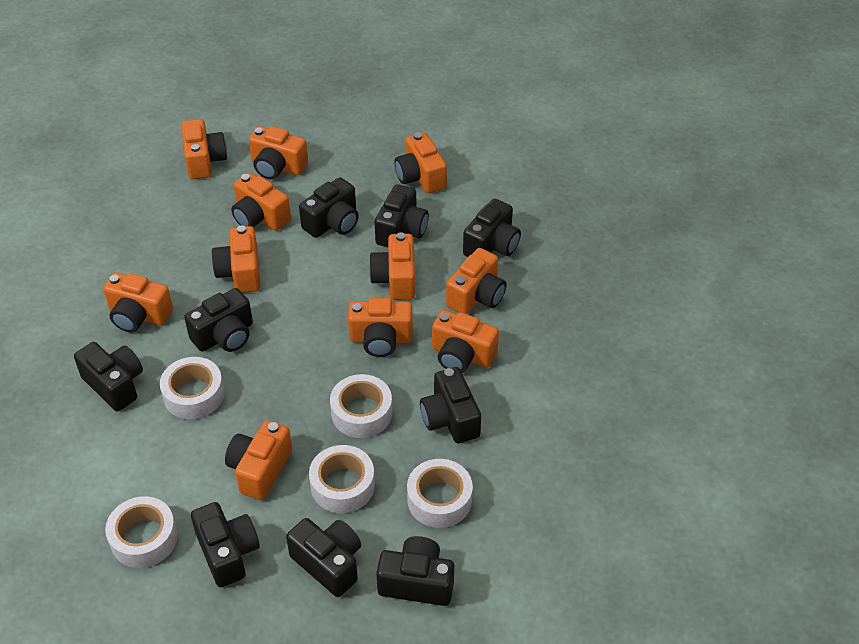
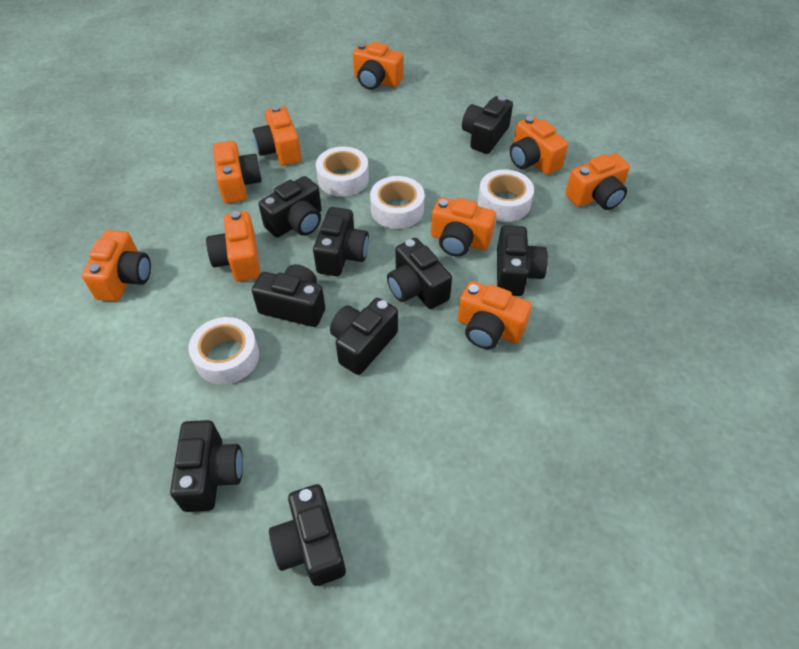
orange camera: [103,272,173,332] [181,119,227,179] [211,225,260,293] [225,420,292,500] [231,172,291,231] [249,126,308,180] [348,298,413,357] [369,232,415,300] [394,132,447,194] [432,310,499,373] [446,248,506,314] = 11 -> [82,230,151,301] [206,211,260,282] [213,141,262,203] [253,106,302,166] [353,42,403,90] [431,197,496,257] [458,281,532,349] [510,116,568,175] [565,154,630,210] = 9
white tape: [105,496,178,568] [160,357,224,419] [309,445,375,513] [330,374,392,438] [407,459,473,528] = 5 -> [189,317,259,385] [316,146,369,197] [370,176,425,229] [478,170,534,222] = 4

